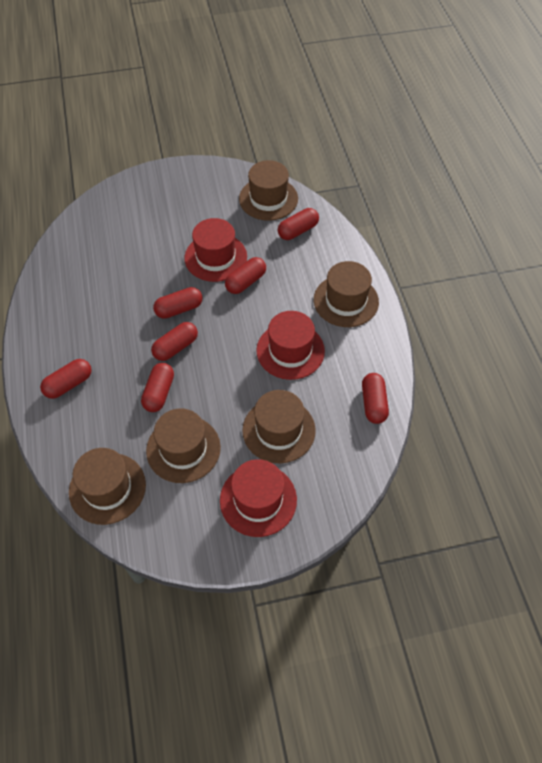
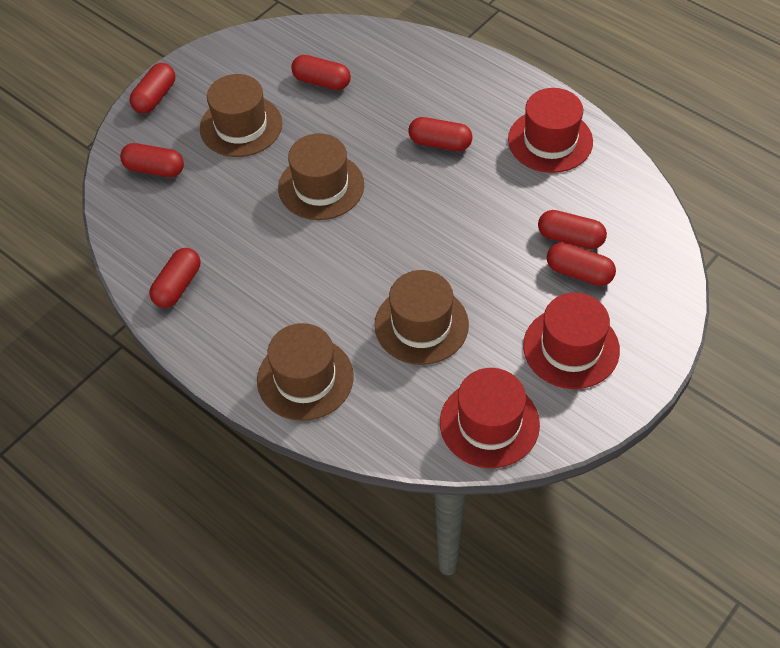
brown hat: [69,448,146,525] [146,408,221,483] [239,160,298,221] [242,390,316,463] [314,261,379,327] = 5 -> [200,74,282,157] [257,323,354,421] [278,133,364,220] [374,270,469,365] = 4

